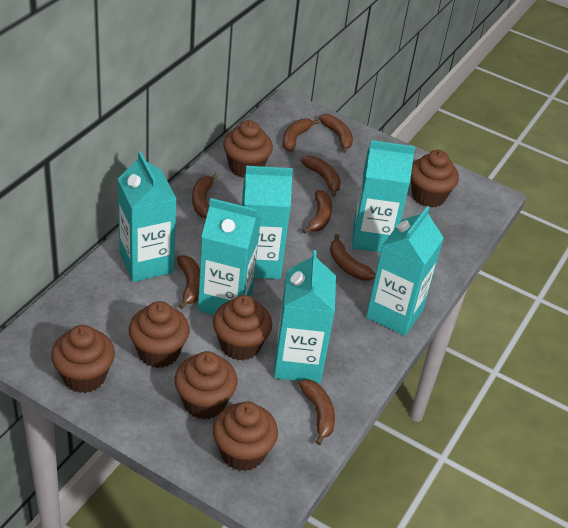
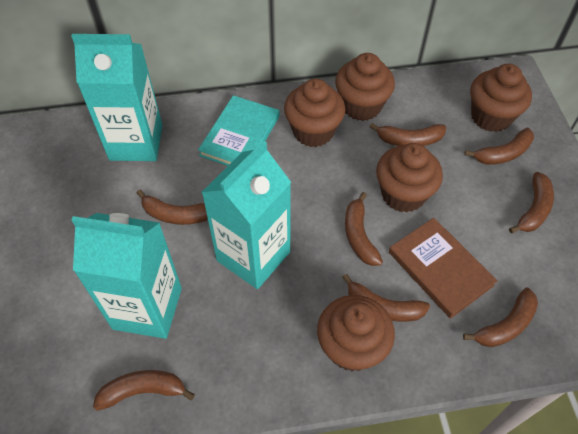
brown book: none = 0 -> [389,218,497,319] = 1
brown cupcake: [51,325,115,393] [128,301,190,368] [174,351,237,420] [213,295,272,361] [213,401,278,471] [223,120,273,178] [411,150,459,208] = 7 -> [284,79,346,147] [317,295,395,371] [335,53,395,121] [376,143,443,213] [470,64,532,132] = 5
turquoise book: none = 0 -> [198,95,279,166] = 1
turquoise carton: [118,151,177,282] [198,198,261,315] [241,166,293,279] [274,250,336,383] [352,140,415,252] [366,206,444,336] = 6 -> [71,34,163,161] [71,213,182,339] [202,140,291,289] = 3

